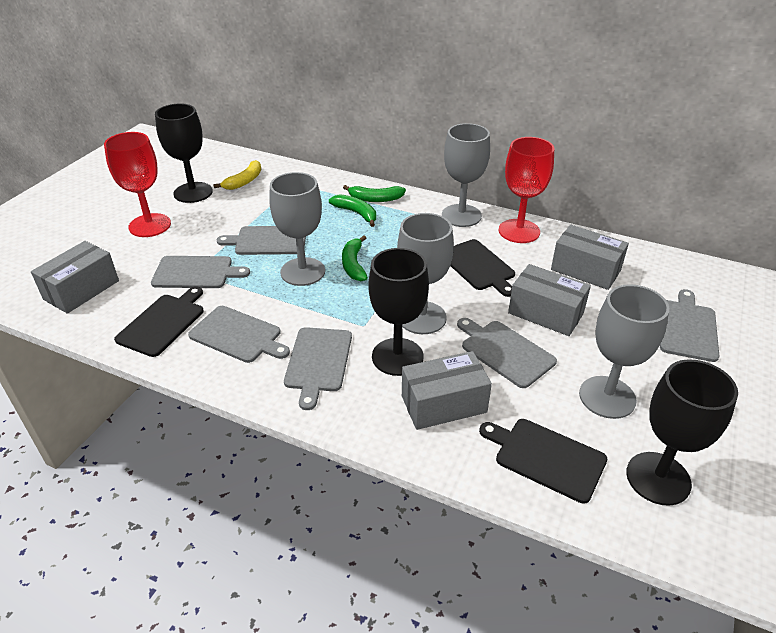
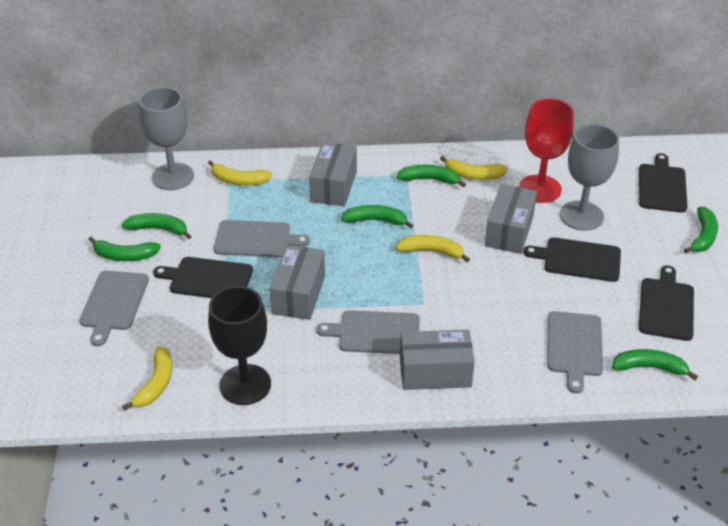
black cutting board: [114,286,204,357] [450,239,515,297] [479,419,607,504] = 3 -> [153,257,253,298] [523,237,621,282] [639,153,688,213] [639,265,694,341] = 4
black goblet: [155,103,213,203] [368,248,429,376] [626,359,738,506] = 3 -> [208,286,271,405] = 1
green banana: [329,194,376,227] [342,235,368,281] [343,185,406,202] = 3 -> [88,237,161,261] [122,213,191,239] [341,205,414,228] [397,165,466,187] [612,349,698,380] [684,207,718,253] = 6
grey cutting board: [151,256,250,288] [188,306,290,363] [217,226,306,255] [284,327,352,410] [457,318,557,388] [660,289,719,362] = 6 -> [80,271,149,346] [214,220,310,257] [316,310,420,354] [547,311,603,393] = 4
grey goblet: [269,172,325,286] [397,213,454,334] [442,123,490,227] [579,284,669,419] = 4 -> [139,87,194,190] [560,124,619,231] = 2
red goblet: [104,132,171,237] [498,137,554,243] = 2 -> [519,99,574,203] = 1
yellow banana: [213,160,261,190] = 1 -> [122,346,172,411] [208,160,272,185] [396,235,470,262] [440,156,508,180] = 4

